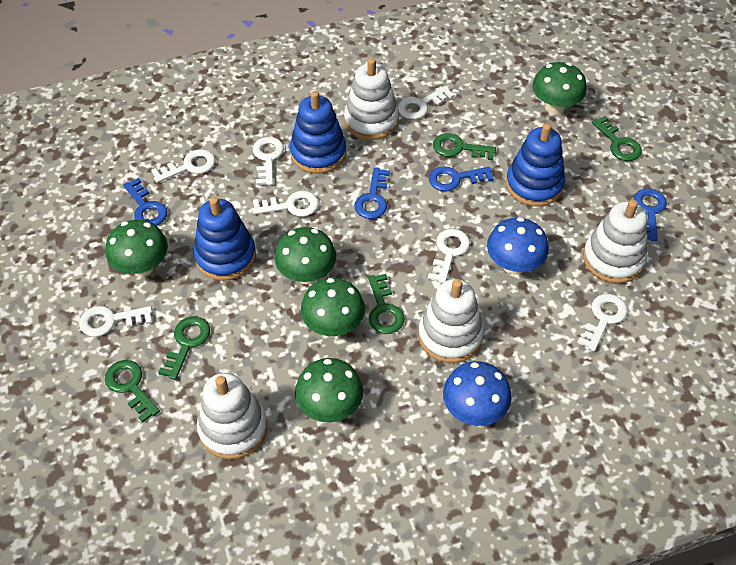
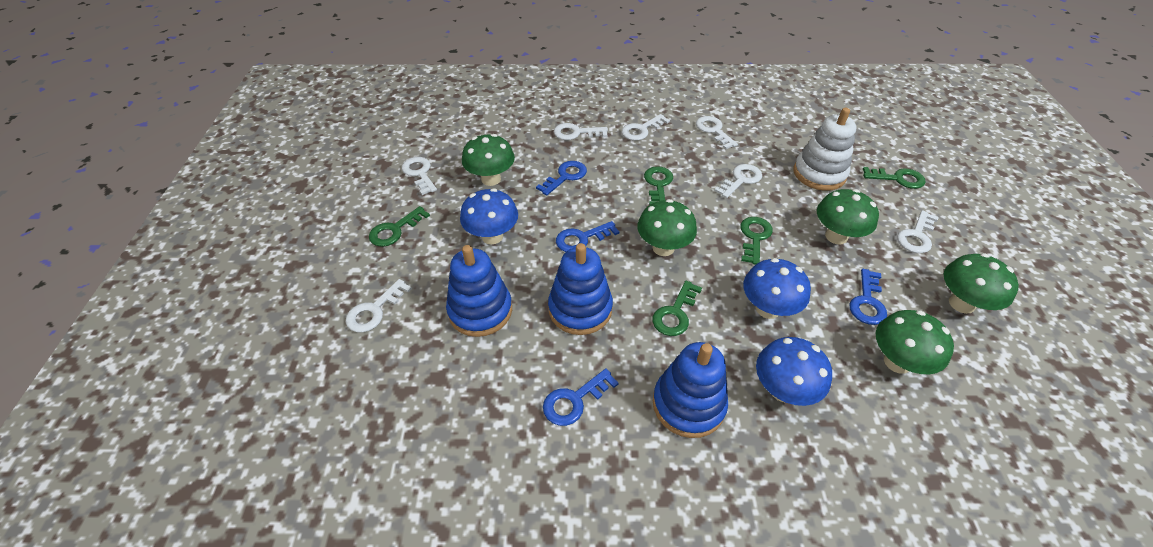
blue mushroom: [443,361,512,426] [487,217,549,275] = 2 -> [460,188,518,244] [743,258,811,319] [756,337,832,406] = 3
white stacking toy: [197,373,268,459] [344,58,399,140] [418,279,484,363] [583,200,647,284] = 4 -> [793,108,856,191] = 1

